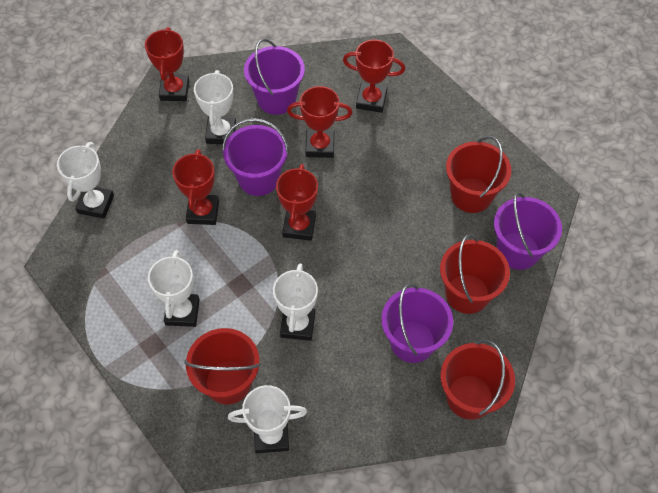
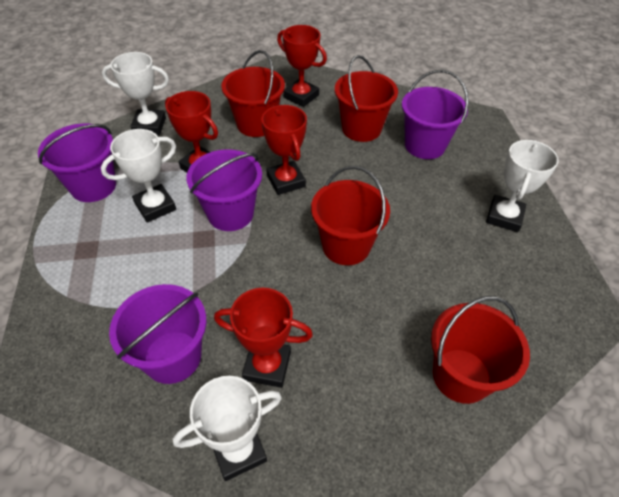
red trophy: [145,27,189,101] [172,149,219,225] [276,164,318,241] [287,86,352,158] [343,39,405,113] = 5 -> [165,91,218,172] [214,288,313,388] [262,105,307,195] [277,25,327,107] = 4
white trophy: [57,142,114,219] [148,250,200,327] [194,70,236,144] [228,385,307,453] [273,263,318,341] = 5 -> [101,129,176,223] [102,52,169,135] [173,376,282,481] [486,140,559,232] = 4

